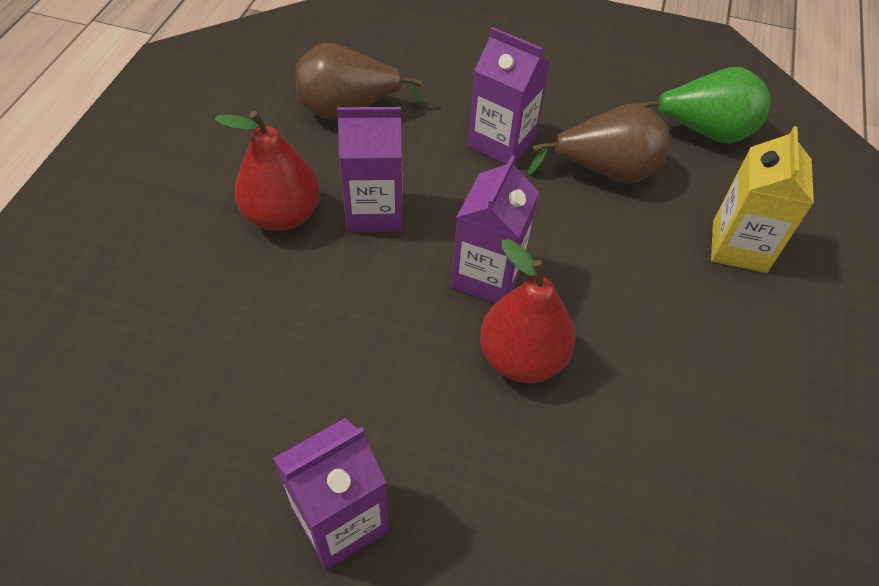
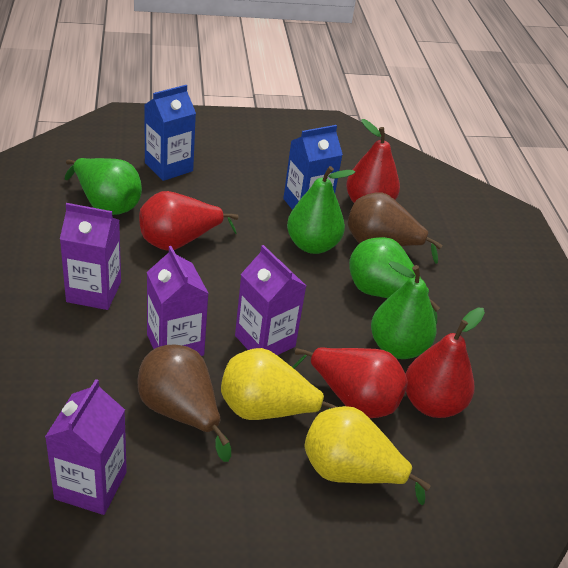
blue carton: none = 0 -> [144,85,196,181] [283,125,343,210] = 2
green pear: [639,67,771,144] = 1 -> [65,158,142,215] [287,166,355,254] [349,237,440,325] [371,261,437,359] = 4
red pear: [215,111,320,231] [480,239,575,383] = 2 -> [139,191,239,251] [292,347,408,418] [346,119,400,203] [406,308,485,418] = 4
yellow carton: [711,126,814,273] = 1 -> none = 0
yellow pear: none = 0 -> [221,348,337,420] [304,406,431,505] = 2

